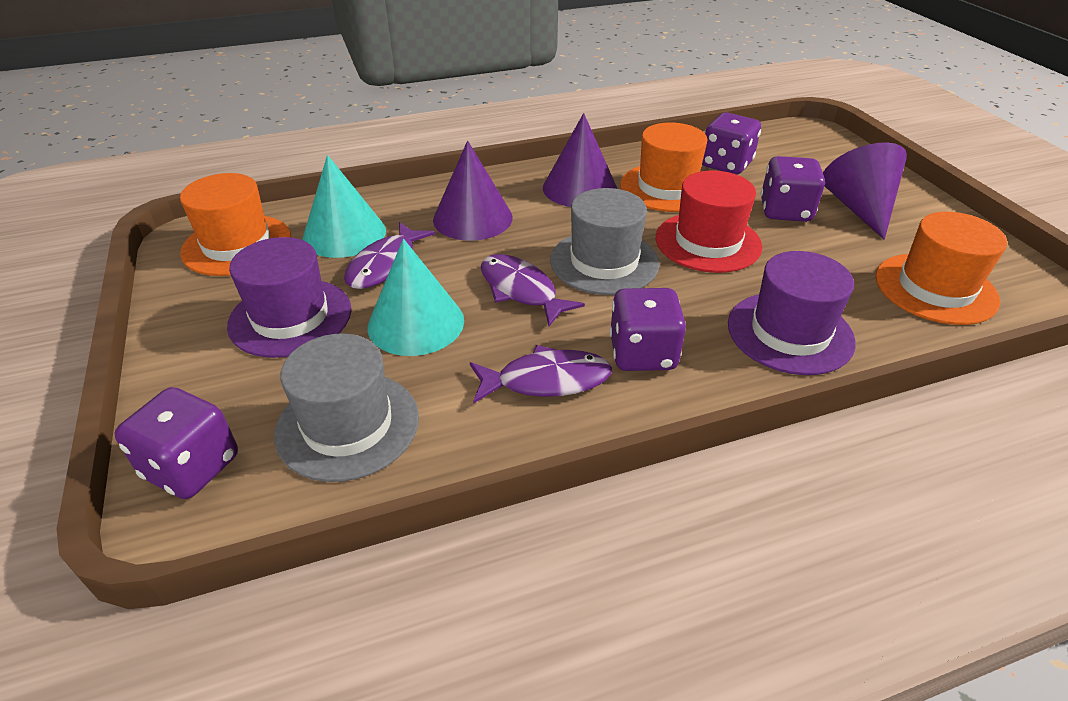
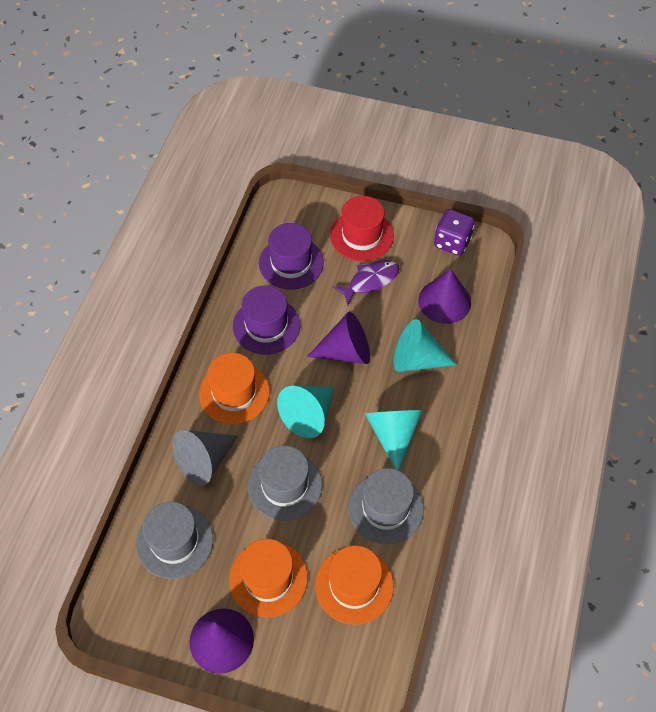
grey cone: none = 0 -> [172,430,238,486] = 1
grey hat: [274,333,419,482] [550,188,660,295] = 2 -> [136,502,213,579] [248,446,322,521] [348,468,424,544] = 3
purple dice: [114,387,238,499] [609,288,686,371] [702,113,761,175] [761,156,825,222] = 4 -> [434,209,475,256] = 1
purple fish: [344,222,435,289] [470,345,612,403] [481,254,585,326] = 3 -> [333,260,399,305] = 1
turquoise cone: [303,155,386,258] [368,239,464,356] = 2 -> [277,386,335,438] [365,410,423,471] [394,319,457,372] = 3

